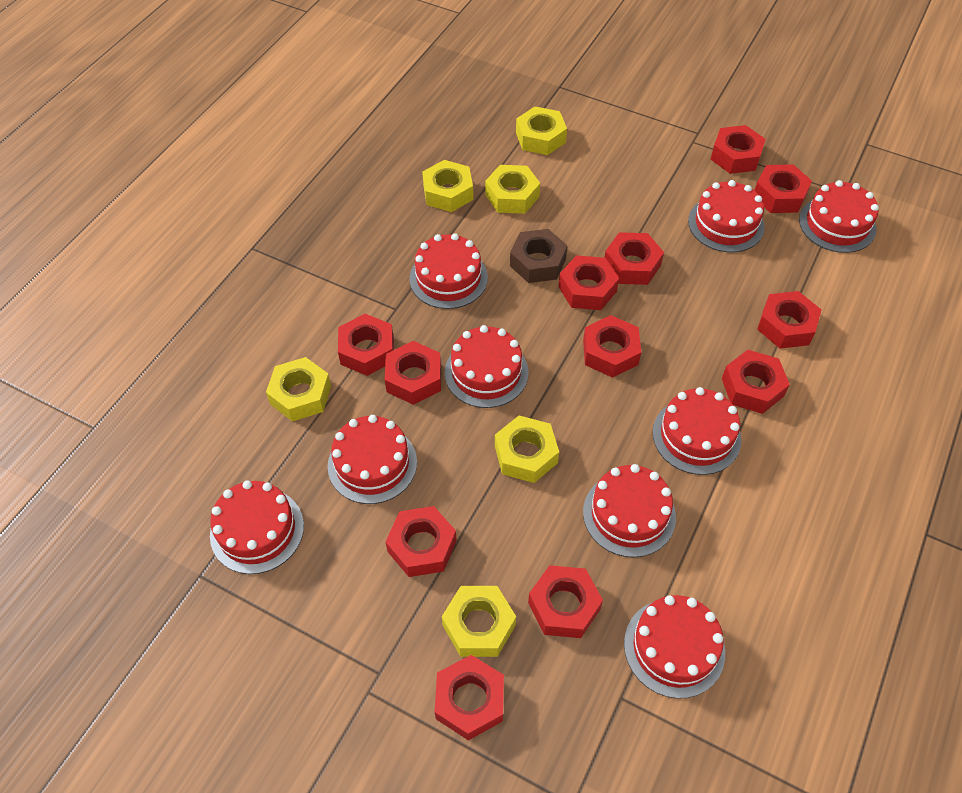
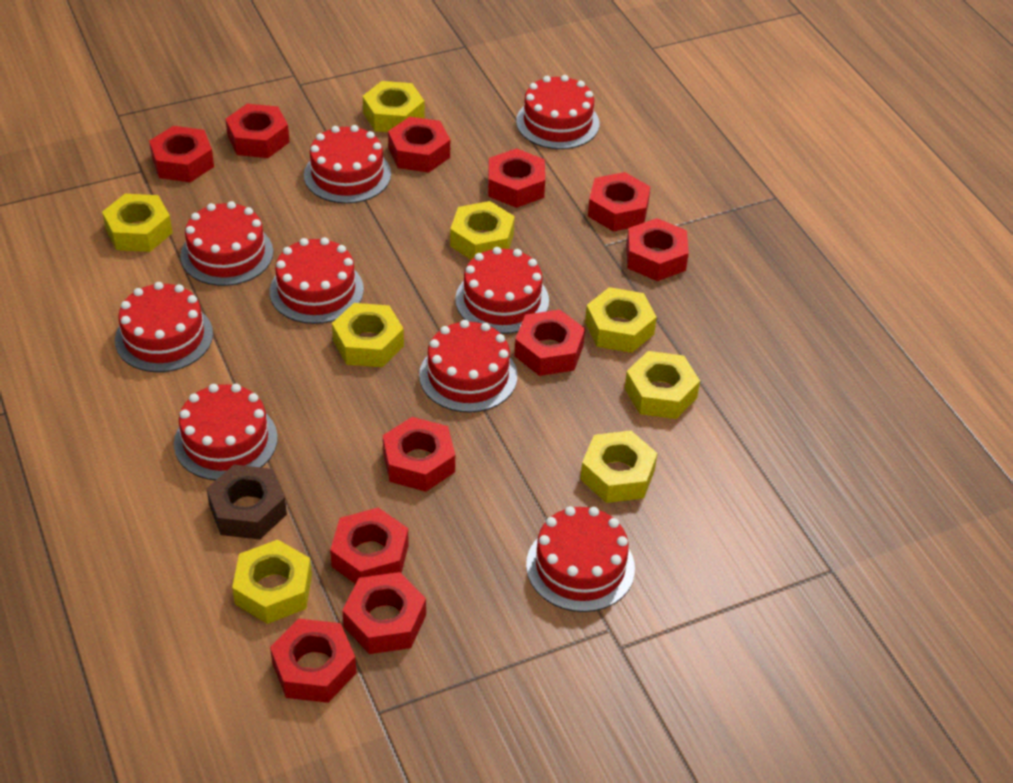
red nut: [338,314,394,376] [385,341,441,405] [385,506,457,577] [435,655,504,740] [528,565,603,638] [558,255,619,310] [583,315,641,378] [604,232,664,285] [711,125,766,174] [722,350,790,414] [754,164,812,213] [757,291,821,349] = 12 -> [149,126,214,182] [225,104,290,158] [270,619,356,703] [330,508,409,584] [342,572,426,654] [383,417,455,492] [388,117,450,173] [488,148,545,208] [515,310,585,376] [588,172,650,232] [626,218,689,281] = 11
yellow nut: [266,357,331,422] [422,160,473,212] [442,586,516,657] [485,165,540,214] [495,416,559,483] [516,107,567,155] = 6 -> [102,194,173,252] [232,540,312,624] [332,303,404,367] [363,81,425,132] [450,201,515,260] [580,431,658,503] [585,287,657,353] [625,351,700,419] = 8

